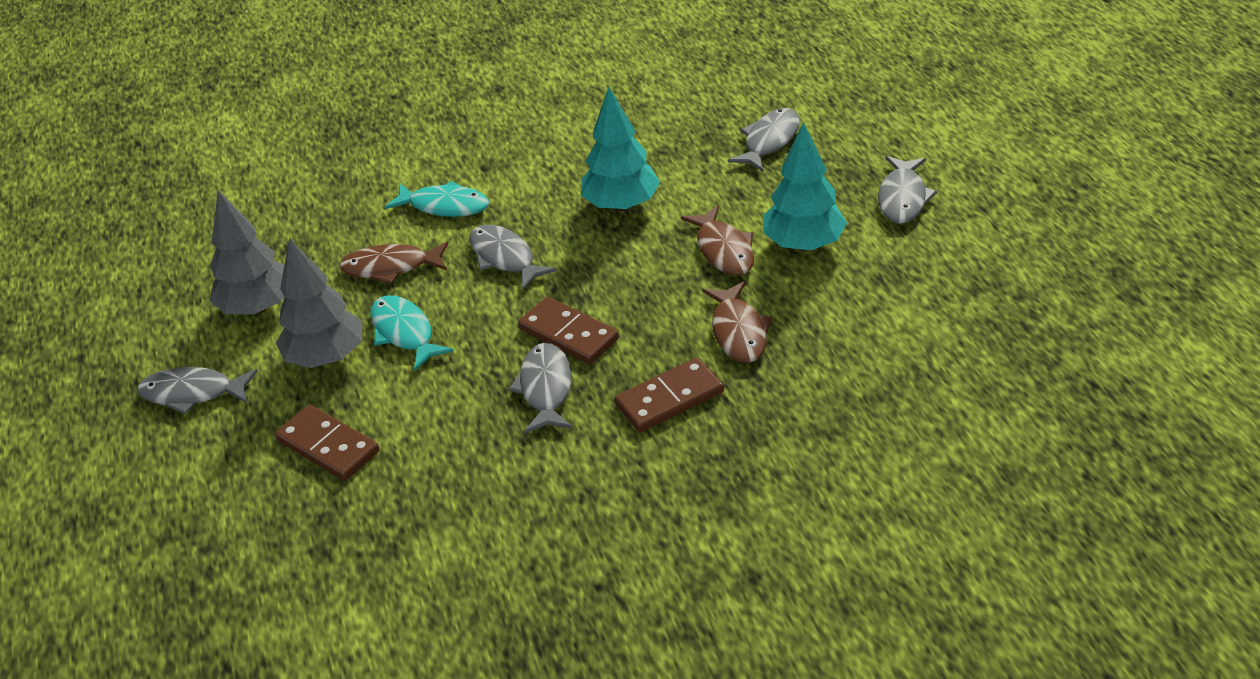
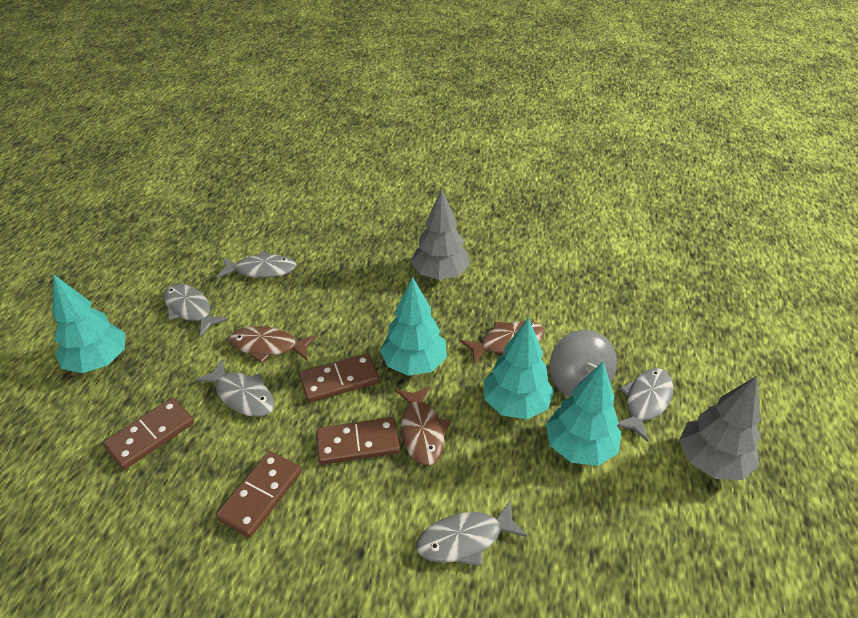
brown domino: [275,405,379,481] [518,297,619,364] [615,357,724,432] = 3 -> [103,398,194,470] [216,451,302,538] [299,353,379,403] [316,417,400,465] = 4
grey spinning top: none = 0 -> [550,330,617,397] = 1
turquoise fish: [370,295,454,371] [384,181,489,217] = 2 -> none = 0
turquoise tree: [581,87,660,211] [763,122,847,251] = 2 -> [52,275,125,373] [380,277,447,376] [483,317,554,419] [546,362,621,466] = 4

